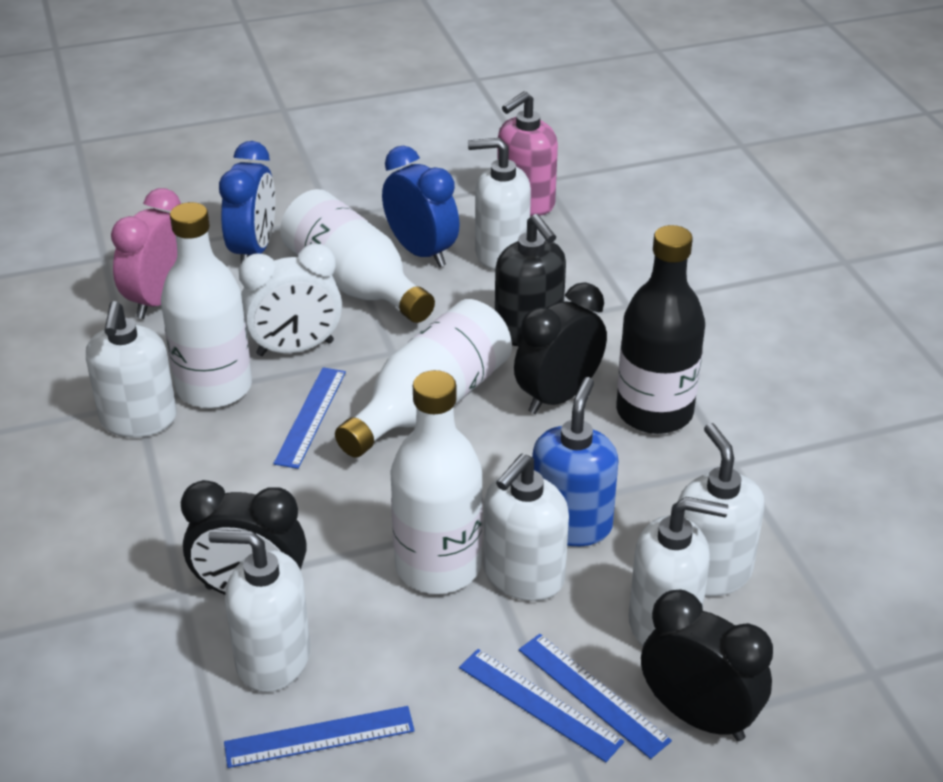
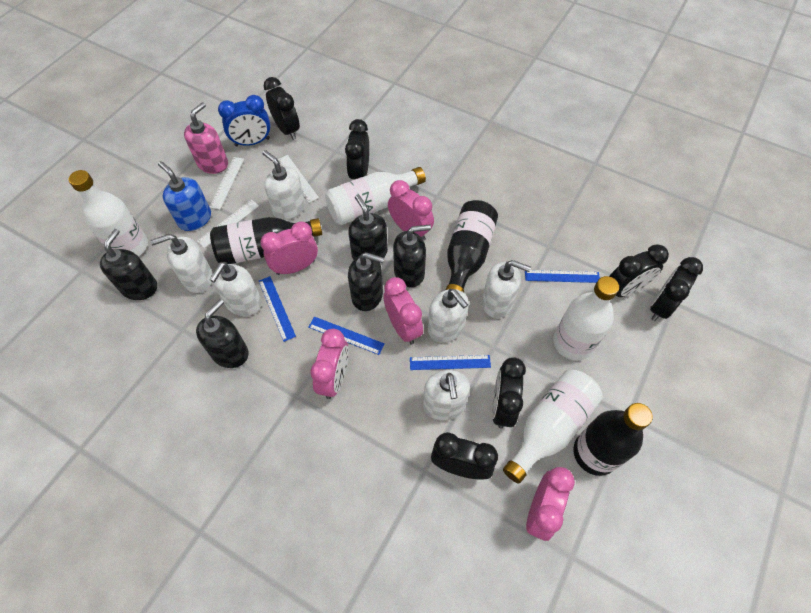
black bottle: [616,225,705,434] = 1 -> [210,217,322,264] [446,200,498,293] [573,403,653,476] = 3
black clock: [181,480,307,595] [514,282,607,414] [641,589,773,741] = 3 -> [264,77,300,140] [345,119,369,179] [431,432,498,480] [492,357,526,429] [609,244,669,297] [650,257,703,321] = 6
black soap dispenser: [495,214,566,346] = 1 -> [100,229,157,300] [196,299,249,368] [348,194,388,260] [348,252,384,311] [393,225,431,288] = 5
blue clock: [219,141,275,263] [382,146,460,267] = 2 -> [218,95,271,147] = 1
pink clock: [111,188,181,319] = 1 -> [260,221,318,275] [311,329,349,399] [383,277,423,344] [388,180,434,241] [526,467,575,541] = 5
white clock: [239,244,342,356] = 1 -> none = 0
white ruler: none = 0 -> [197,200,259,248] [209,157,244,210] [278,155,319,203] = 3

